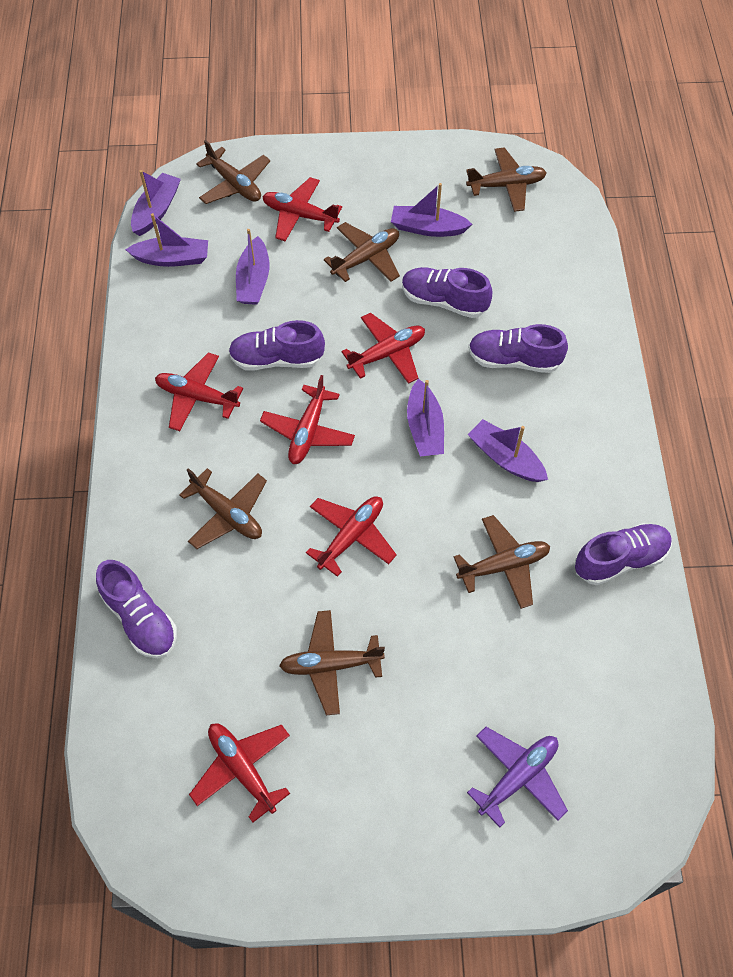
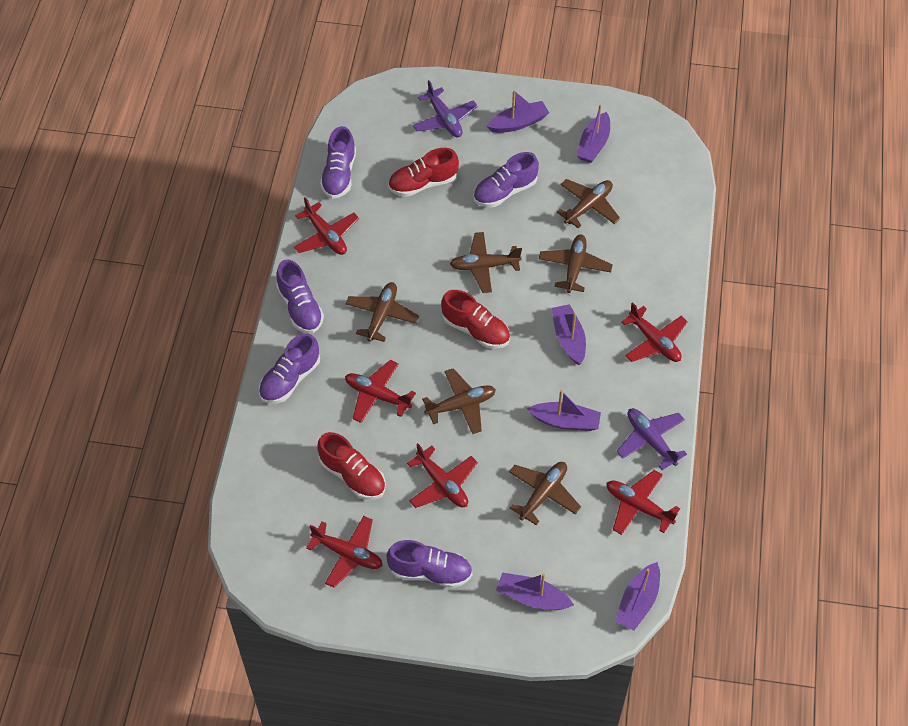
purple plane: [467,727,568,828] = 1 -> [413,80,478,137] [616,408,687,470] = 2
red shoe: none = 0 -> [317,432,386,500] [388,148,459,197] [441,290,510,349] = 3

